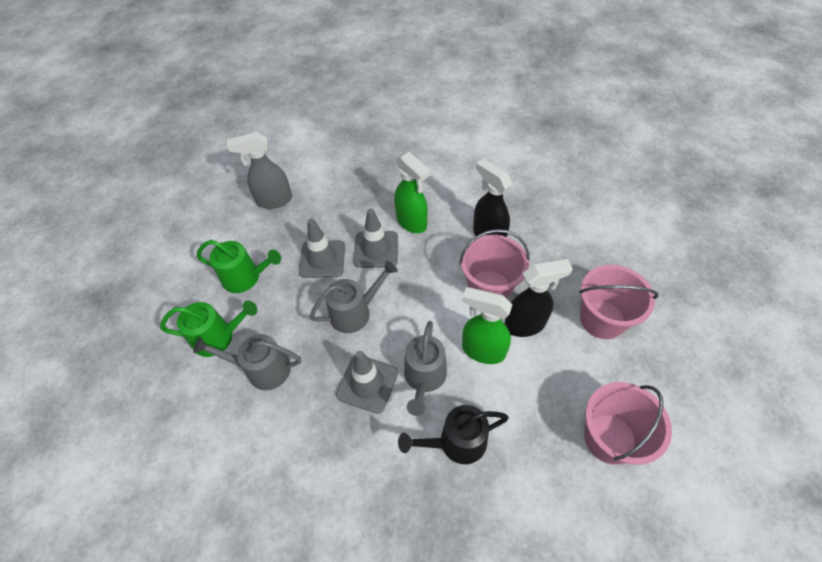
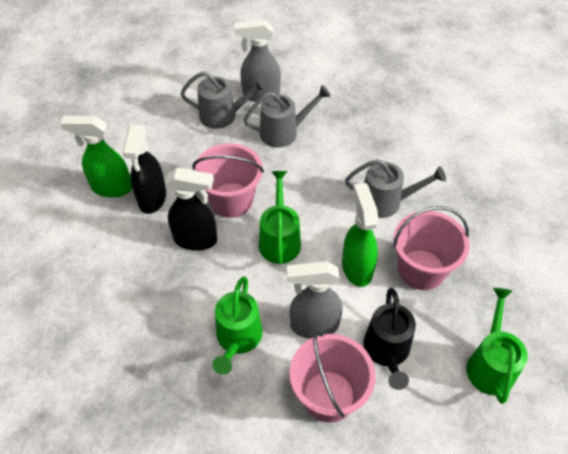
green watering can: [160,300,257,357] [197,240,281,293] = 2 -> [212,276,263,375] [259,171,301,265] [466,288,528,404] = 3
grey spray bottle: [227,132,292,209] = 1 -> [234,20,281,102] [287,261,343,339] = 2
grey traffic cone: [299,219,345,278] [336,351,398,414] [354,208,398,268] = 3 -> none = 0

